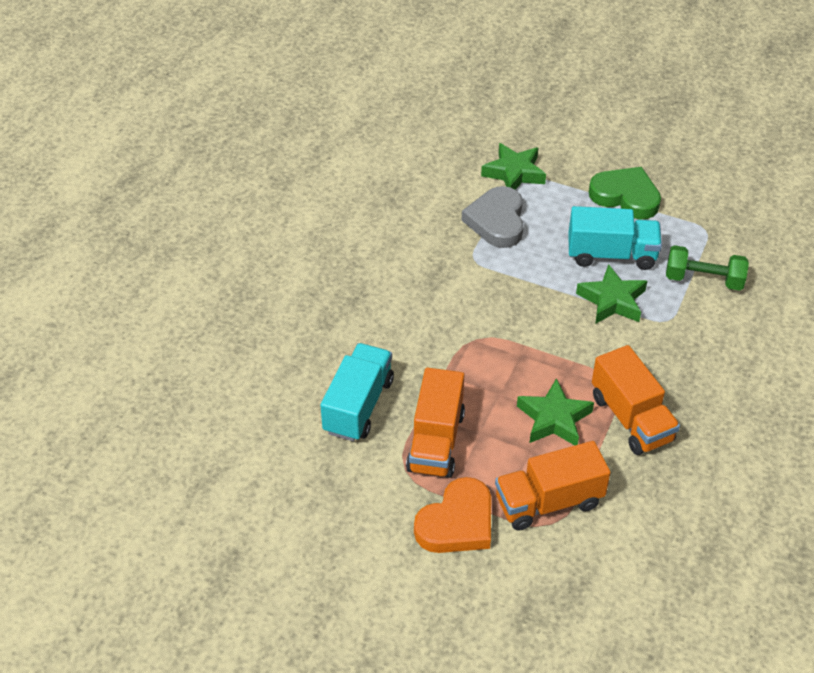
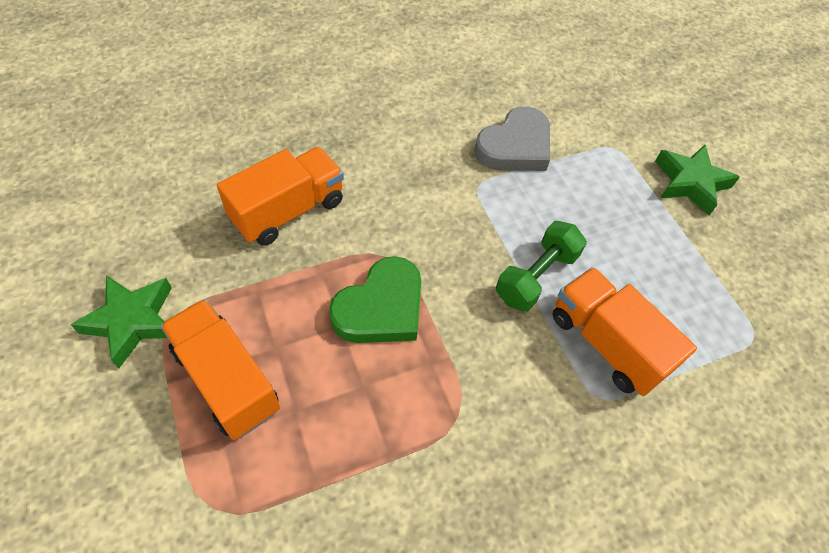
green star: [481,143,546,190] [517,378,594,445] [576,264,647,324] = 3 -> [70,275,172,368] [655,145,740,215] = 2
orange heart: [414,477,491,553] = 1 -> none = 0
turquoise truck: [321,343,394,441] [569,206,662,270] = 2 -> none = 0

